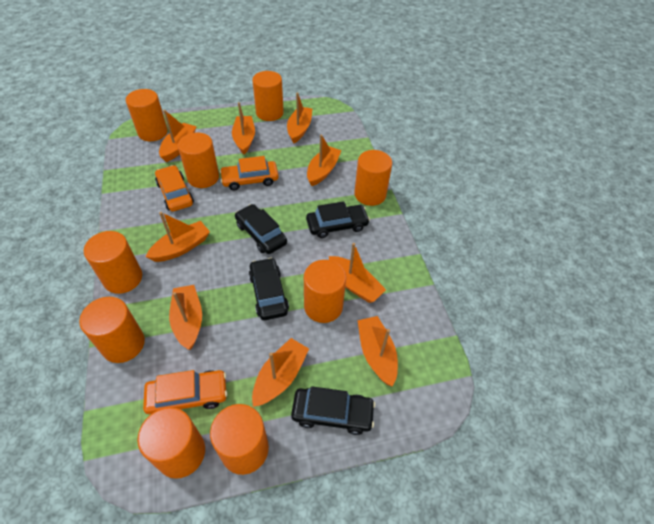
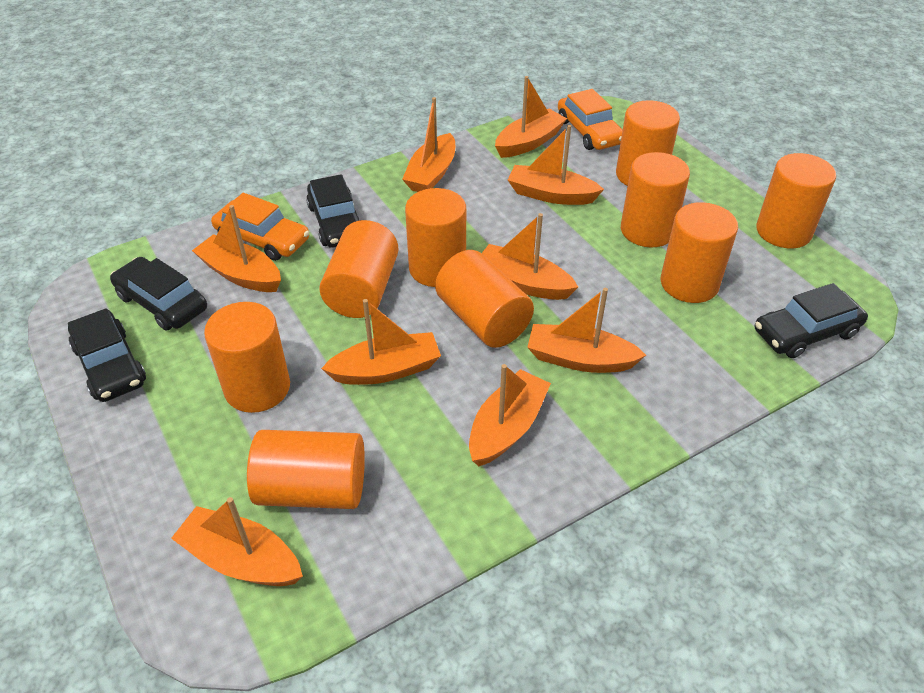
orange car: [143,370,227,414] [155,165,194,212] [219,156,279,190] = 3 -> [211,193,309,261] [558,89,623,150] = 2

